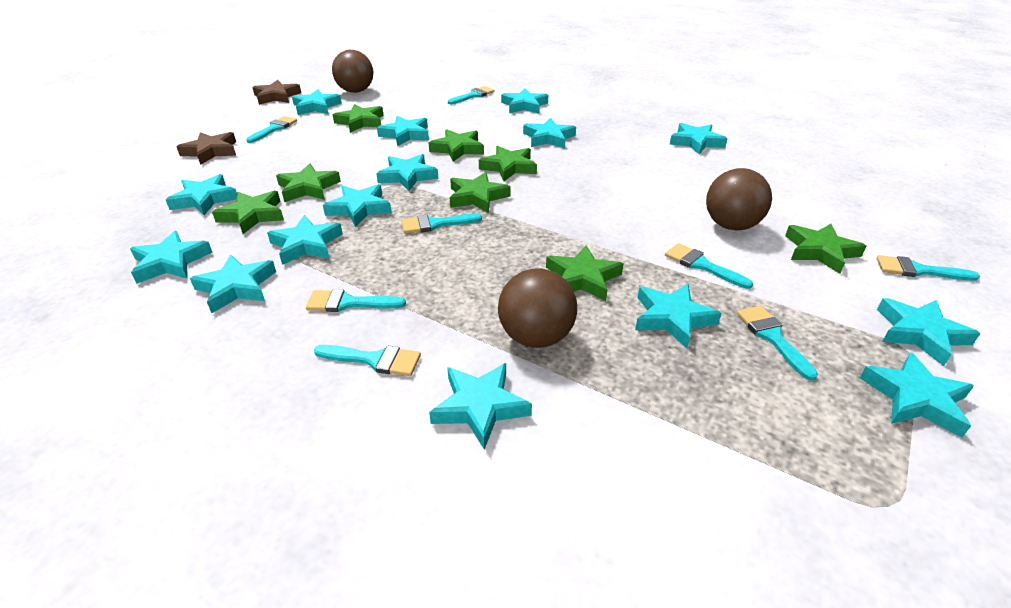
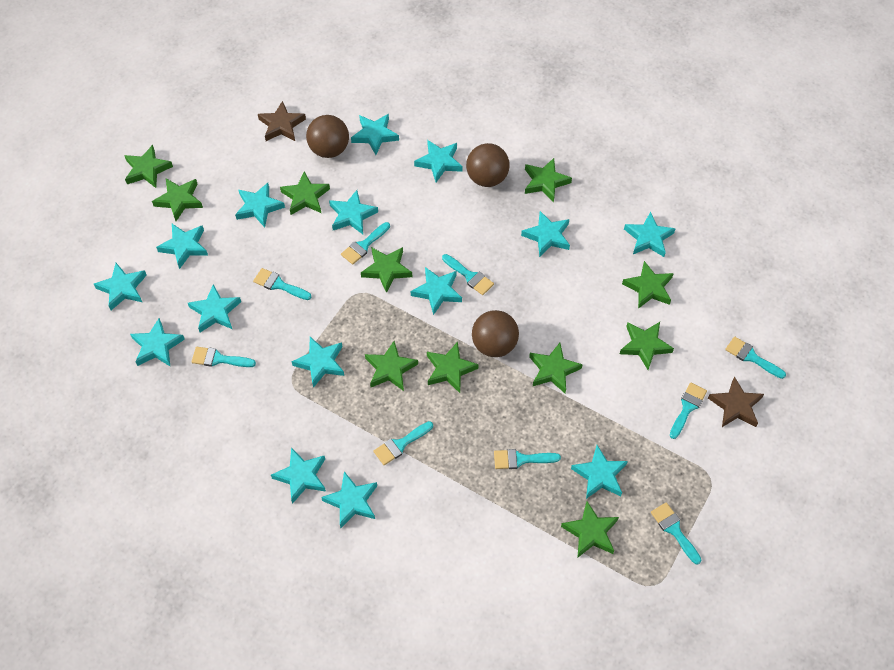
green star: [212,191,284,234] [276,164,341,202] [333,104,384,133] [429,129,484,162] [450,172,511,213] [479,146,537,181] [546,245,623,301] [785,224,866,274] = 8 -> [124,145,173,188] [152,178,203,221] [280,172,330,215] [361,247,412,293] [365,341,418,391] [427,342,479,393] [525,158,572,202] [529,343,583,393] [561,501,619,558] [620,322,674,370] [622,261,674,309] = 11
turquoise brush: [246,116,297,143] [306,289,406,312] [314,345,421,376] [401,213,482,234] [448,86,495,104] [665,243,753,289] [737,306,818,381] [876,255,980,281] = 8 -> [191,347,256,367] [253,268,311,300] [341,222,390,265] [373,421,433,465] [442,254,494,295] [494,449,561,469] [651,502,701,565] [670,382,707,439] [725,337,786,379] = 9

